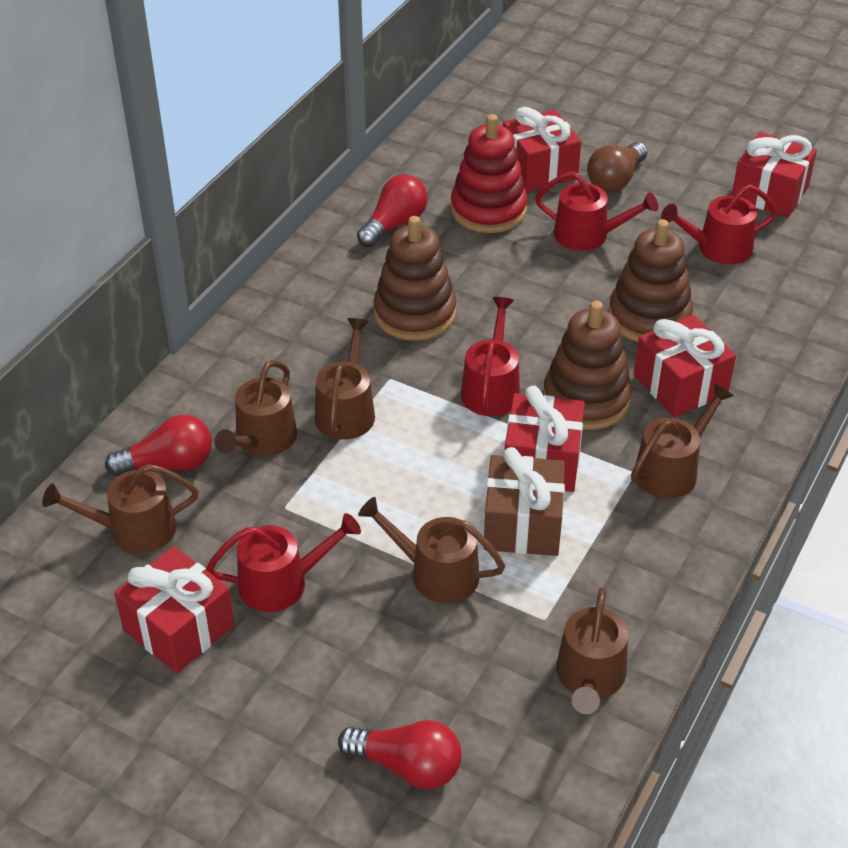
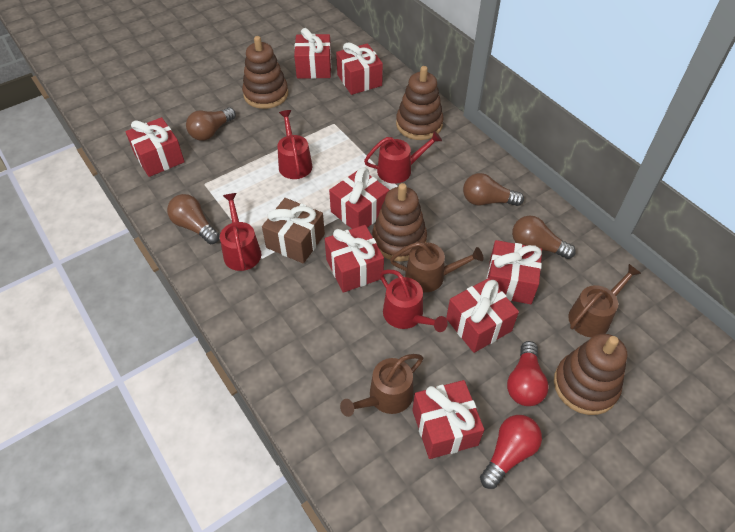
brown light bulb: [587,142,647,192] = 1 -> [167,194,220,244] [186,107,236,141] [463,173,524,206] [512,216,576,259] = 4
brown stacking toy: [373,216,456,341] [543,301,632,430] [609,219,693,342] = 3 -> [242,36,288,109] [372,183,427,261] [396,66,444,140] [554,334,627,415] = 4
brown watering can: [42,464,199,553] [214,360,297,456] [315,318,375,440] [358,497,505,603] [556,587,628,714] [631,383,734,498] = 6 -> [340,354,423,417] [390,242,484,292] [568,264,641,337] = 3
red gift: [114,546,234,673] [503,107,581,192] [505,386,585,492] [634,315,736,417] [732,132,817,218] = 5 -> [125,117,185,177] [294,28,331,79] [325,225,384,293] [329,167,389,229] [336,42,383,95] [412,380,484,459] [446,278,519,353] [487,240,542,304] = 8
red light bulb: [105,415,212,476] [338,720,462,789] [357,174,428,247] = 3 -> [480,415,542,489] [507,341,549,406] = 2
red stacking toy: [451,114,528,233] = 1 -> none = 0

